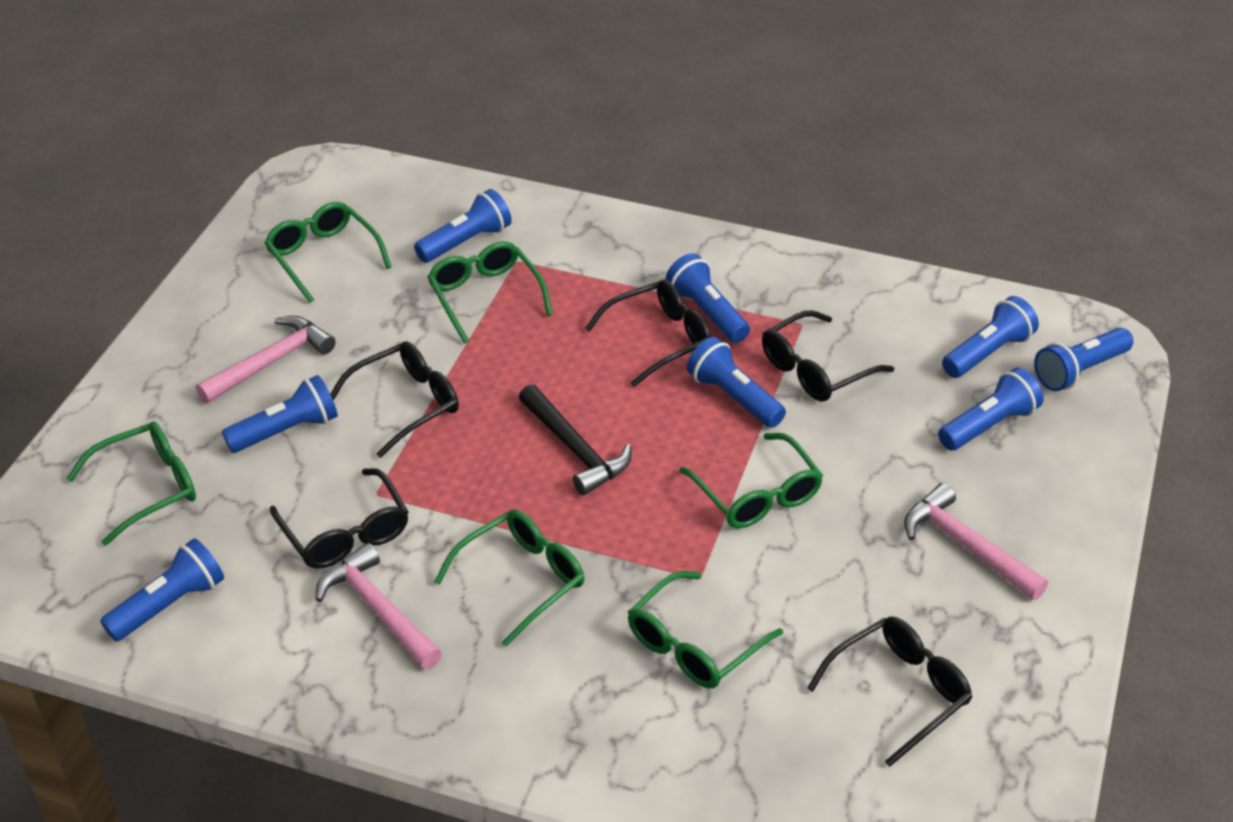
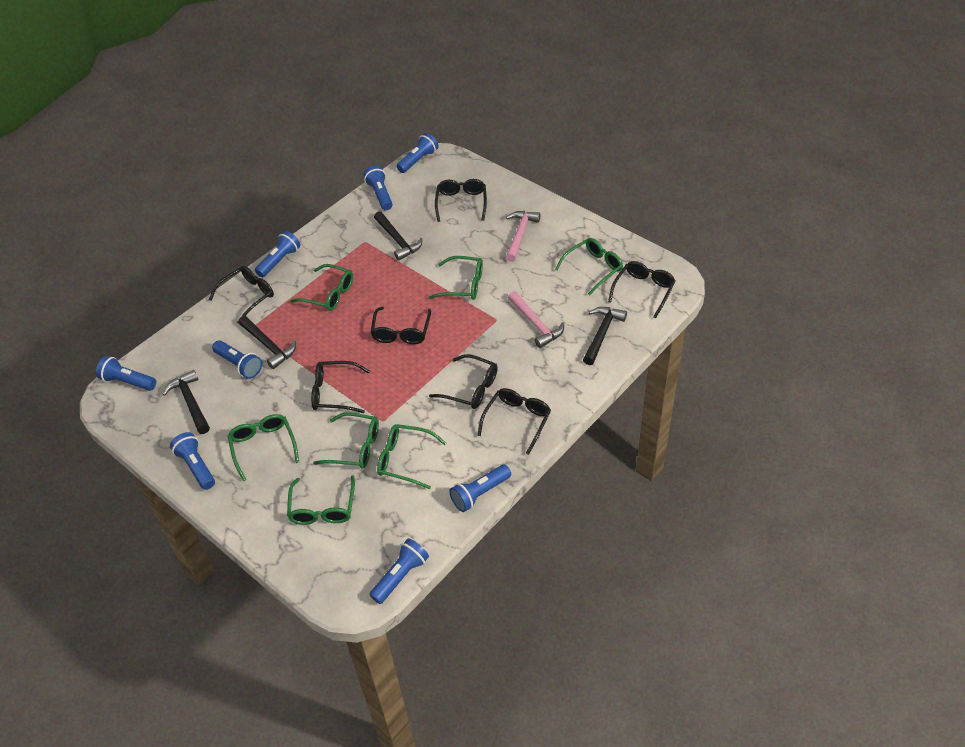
black glasses: [270,468,408,569] [330,341,459,458] [585,279,711,387] [762,310,894,401] [807,617,972,767] = 5 -> [209,266,274,324] [311,361,370,413] [371,307,431,344] [429,354,498,409] [435,179,487,222] [477,388,551,455] [608,261,676,318] = 7
black hammer: [519,384,632,496] = 1 -> [162,370,210,434] [239,316,296,369] [374,211,423,261] [583,307,627,365] = 4
green glasses: [66,422,196,546] [264,202,391,303] [427,241,553,344] [434,510,584,647] [628,571,783,688] [679,433,823,528] = 6 -> [228,414,299,482] [287,475,355,525] [290,264,353,311] [313,412,379,469] [377,424,446,489] [429,256,483,300] [555,238,623,295] = 7
pink hammer: [196,316,336,403] [315,543,442,669] [904,483,1048,600] = 3 -> [506,211,541,262] [508,291,564,348] = 2

